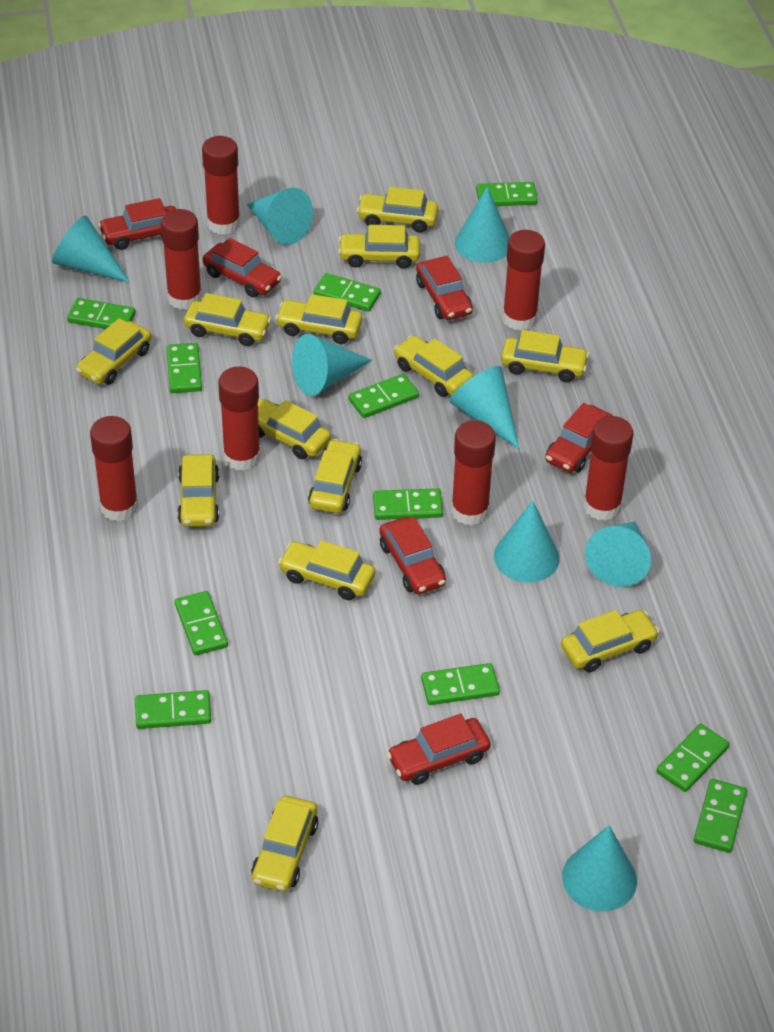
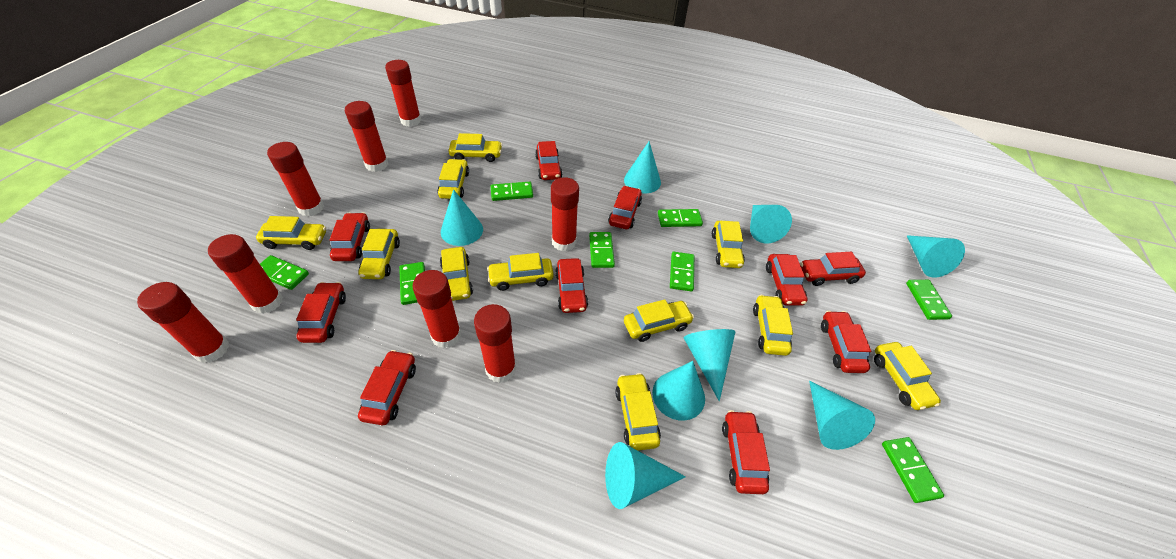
green domino: [67,298,136,329] [135,690,211,729] [166,343,202,393] [175,591,228,655] [313,273,381,312] [348,374,419,418] [373,488,443,520] [421,663,500,705] [476,182,538,206] [656,724,729,792] [694,779,747,853] = 11 -> [260,255,309,290] [399,262,425,305] [491,182,533,201] [589,232,615,268] [658,209,703,227] [670,252,694,292] [882,437,944,503] [906,280,952,320] = 8
red car: [98,198,176,250] [203,238,282,298] [379,517,446,594] [387,714,490,785] [416,256,473,320] [545,403,613,473] = 6 -> [296,282,346,343] [330,213,370,261] [358,350,416,425] [535,141,562,180] [555,258,588,313] [608,186,642,229] [722,410,770,494] [766,254,807,306] [800,252,866,286] [821,311,871,373] = 10
red glue stick: [90,416,139,521] [161,209,202,310] [202,136,240,235] [218,367,261,471] [451,420,496,526] [502,230,545,331] [584,416,633,521] = 7 -> [137,282,229,363] [208,234,283,314] [267,142,324,216] [345,101,388,172] [385,60,421,127] [412,270,461,348] [474,304,516,383] [551,177,579,251] = 8
yellow car: [76,318,152,385] [177,454,219,527] [184,293,271,346] [251,796,318,892] [258,399,331,459] [275,294,362,344] [278,540,375,600] [308,439,362,513] [338,225,420,269] [357,187,439,233] [394,335,474,397] [501,330,589,382] [561,610,659,672] = 13 -> [256,216,326,250] [359,229,400,279] [437,159,469,199] [440,247,473,301] [449,133,502,162] [487,253,554,291] [615,373,661,450] [624,299,694,342] [712,221,745,268] [753,295,793,356] [874,342,941,410] = 11

